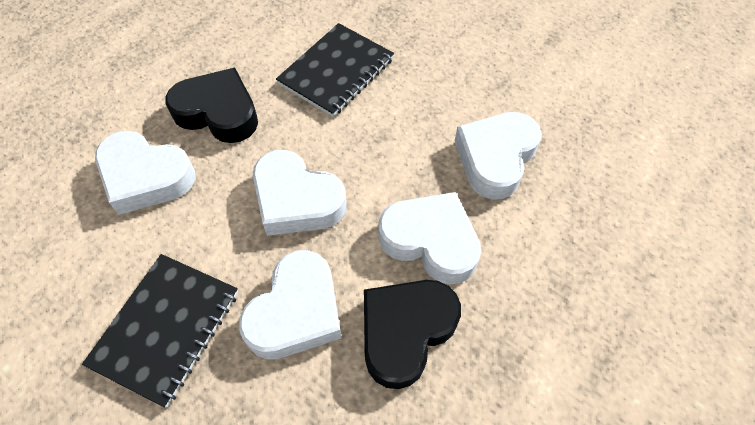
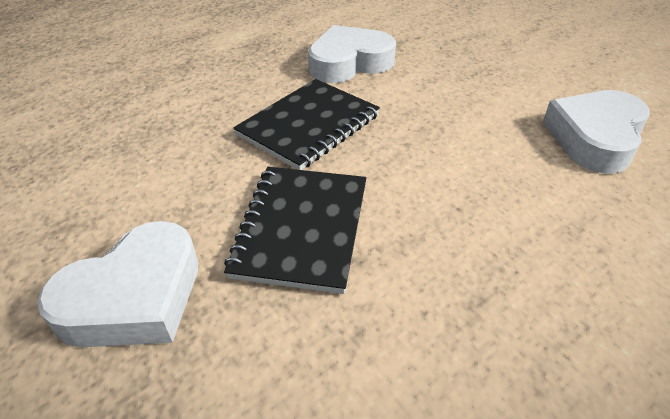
black heart: [166,68,258,143] [364,280,461,389] = 2 -> none = 0
white heart: [95,131,196,215] [239,250,341,360] [253,150,347,236] [379,192,481,285] [455,112,542,200] = 5 -> [37,221,198,347] [308,25,396,83] [543,90,650,174] = 3

